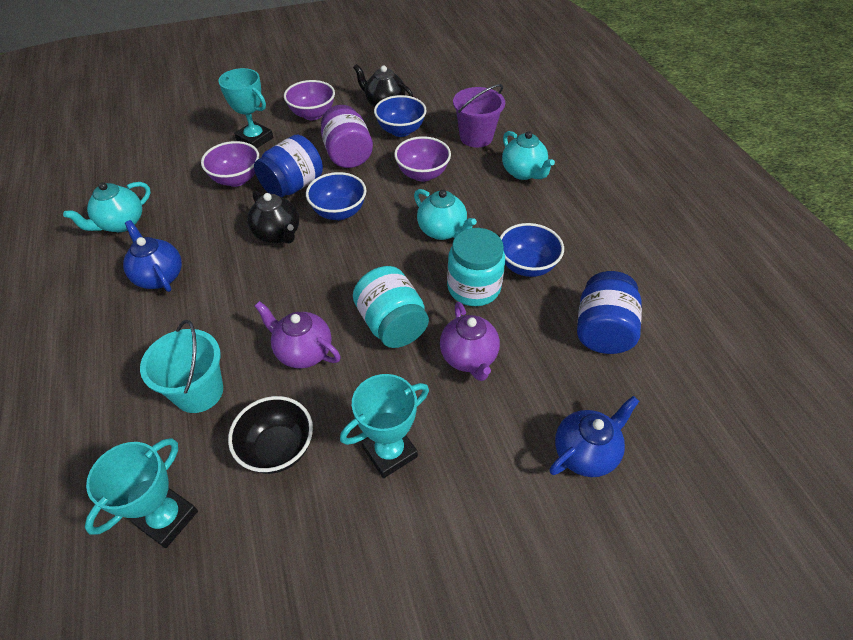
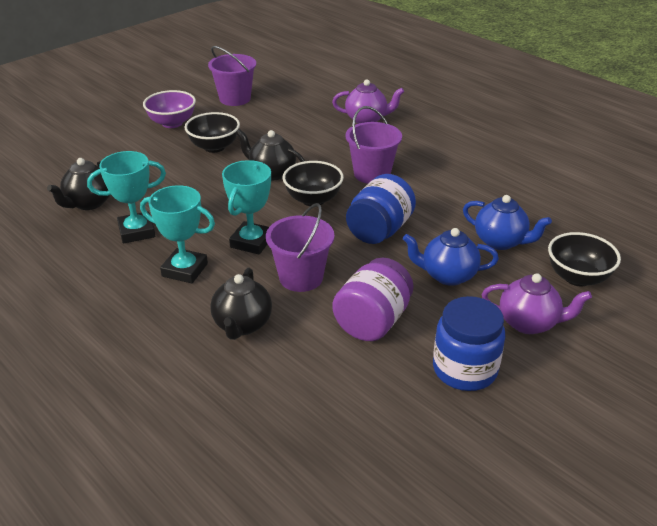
black bowl: [228,396,313,474] = 1 -> [185,112,240,153] [283,161,344,206] [548,232,621,287] = 3
black teapot: [247,191,299,243] [353,64,413,107] = 2 -> [47,158,110,210] [210,268,272,340] [236,129,305,180] = 3
blue bowl: [306,172,366,220] [374,95,427,137] [500,223,564,277] = 3 -> none = 0
purple bowl: [201,141,259,187] [284,80,335,120] [394,136,451,182] = 3 -> [143,90,196,128] = 1
purple bucket: [453,84,505,147] = 1 -> [208,46,256,106] [266,203,334,292] [345,106,402,184] = 3
turquoise bucket: [140,320,223,413] = 1 -> none = 0
turquoise jar: [353,266,429,348] [447,228,505,306] = 2 -> none = 0
turquoise teapot: [63,182,151,232] [414,189,477,240] [502,131,555,180] = 3 -> none = 0

